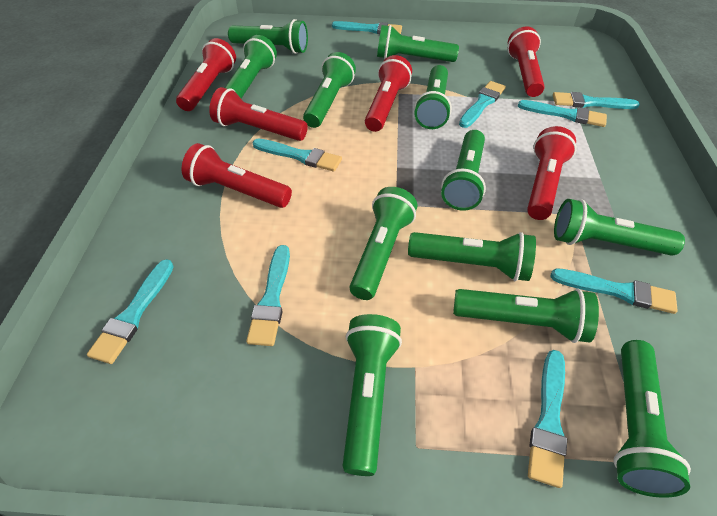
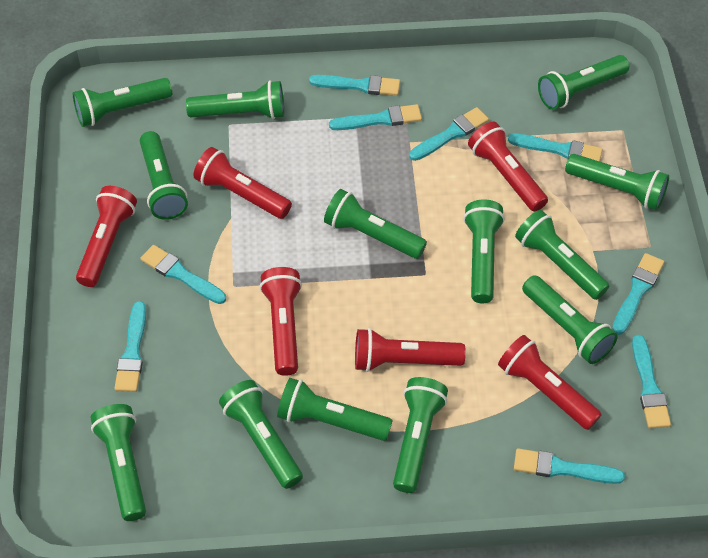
green flashlight: [225,35,277,99] [228,19,308,54] [303,52,356,128] [343,314,402,476] [350,187,417,300] [377,25,459,62] [408,232,536,281] [414,65,452,129] [441,130,486,211] [453,289,599,343] [554,199,685,256] [613,340,691,498] = 12 -> [73,78,172,127] [91,404,146,521] [140,131,188,220] [186,80,284,119] [219,380,303,489] [277,378,393,441] [324,189,427,259] [393,377,448,493] [463,200,505,303] [515,210,609,300] [522,275,618,364] [538,55,629,110] [565,154,669,210] = 13

